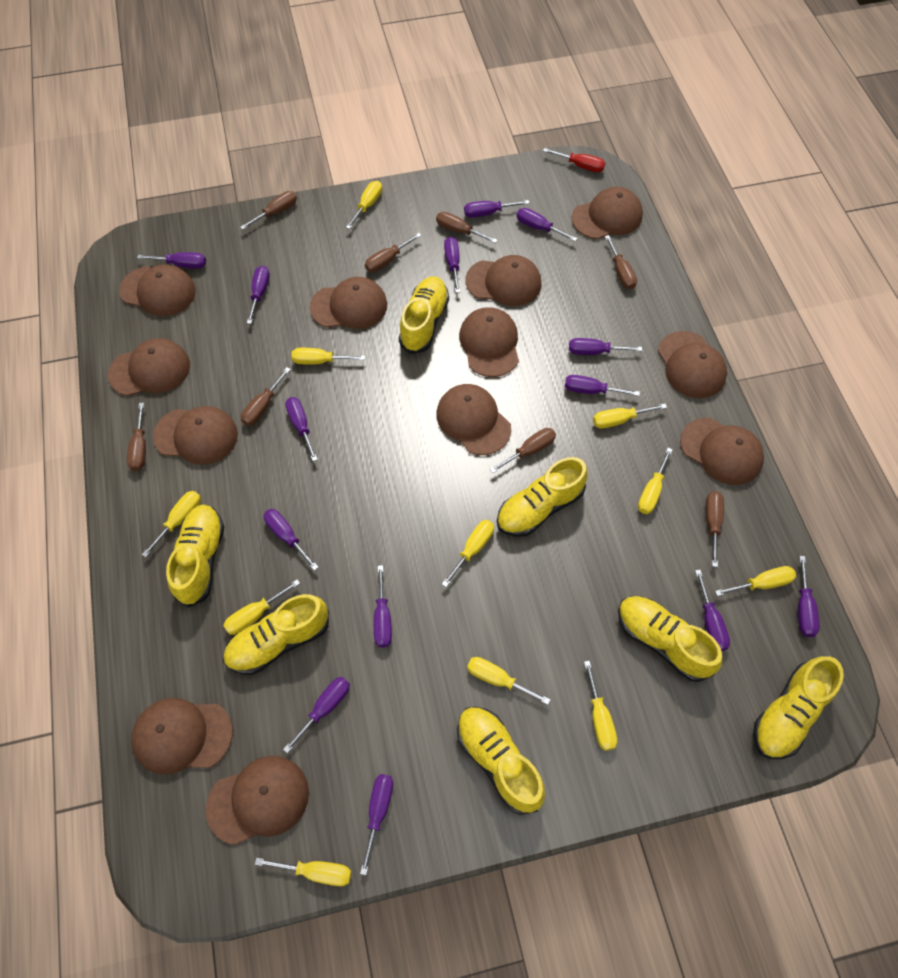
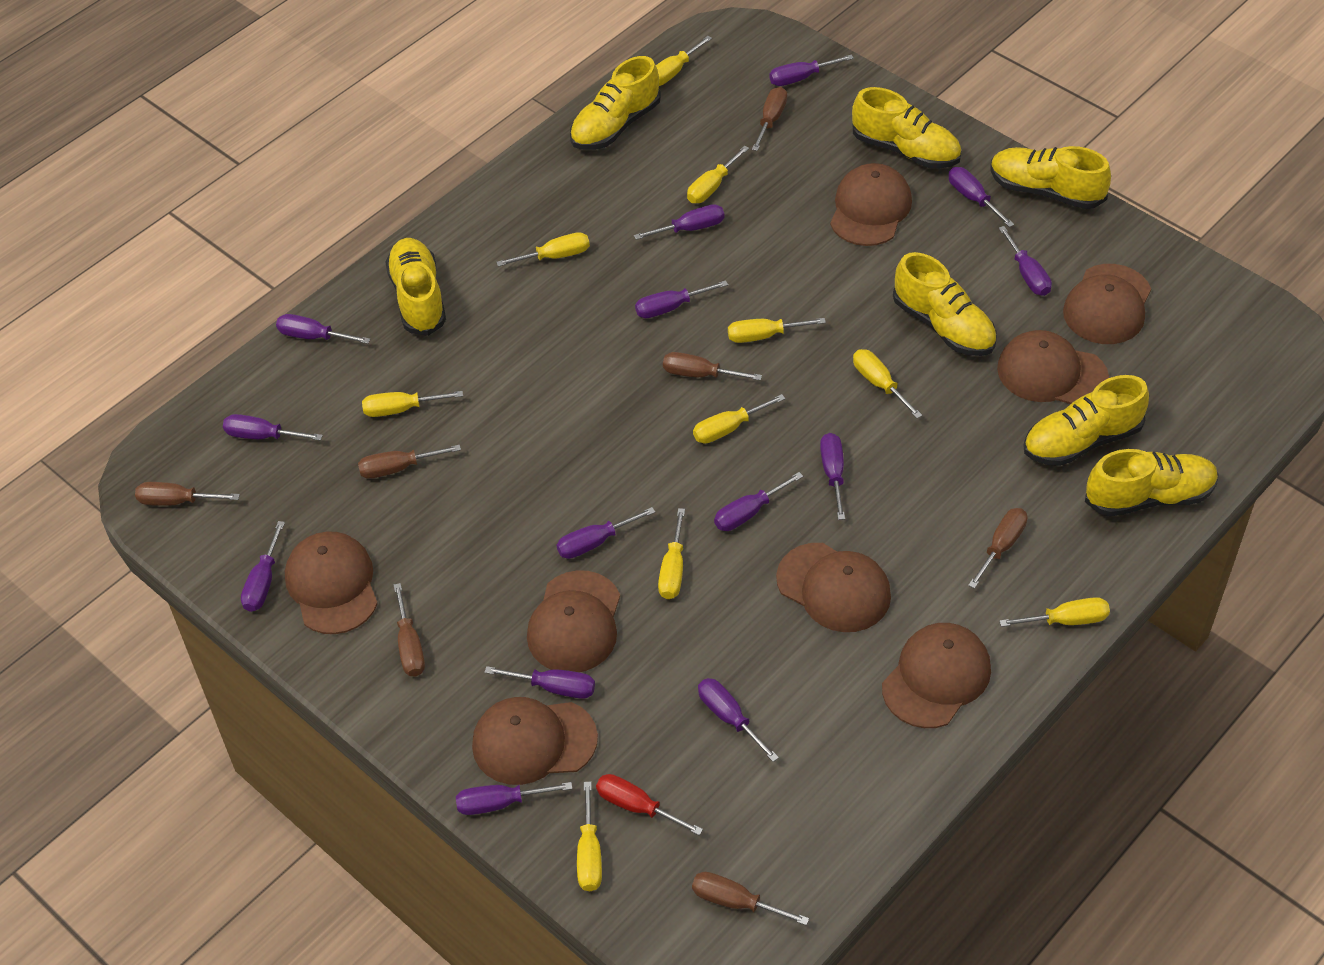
brown cap: [108,338,190,396] [119,265,196,316] [131,698,233,775] [153,406,238,465] [206,756,309,845] [310,277,387,329] [436,384,511,455] [459,307,519,377] [465,255,542,306] [572,187,643,239] [658,331,727,398] [680,418,764,485] = 12 -> [285,531,378,634] [472,697,598,785] [527,570,620,672] [776,543,891,632] [830,163,912,246] [882,623,991,728] [997,330,1109,404] [1063,264,1151,344] = 8
brown screwdriver: [127,403,146,471] [240,191,297,230] [241,367,291,426] [365,233,422,272] [436,212,498,243] [490,428,556,473] [605,235,637,289] [706,491,724,567] = 8 -> [135,482,240,506] [358,445,461,479] [394,583,425,677] [663,352,762,381] [692,872,809,925] [752,87,787,151] [968,508,1028,589] = 7
yellow screwdriver: [142,491,201,557] [223,580,300,635] [255,858,352,886] [291,348,365,365] [346,181,382,229] [442,520,494,587] [467,657,550,705] [584,661,617,751] [593,404,667,428] [638,448,673,514] [715,566,796,596] = 11 -> [362,391,463,417] [496,232,590,267] [577,781,602,891] [656,36,712,86] [658,508,685,599] [687,145,749,203] [693,394,785,444] [728,318,826,343] [853,349,922,418] [999,597,1110,627] = 10

